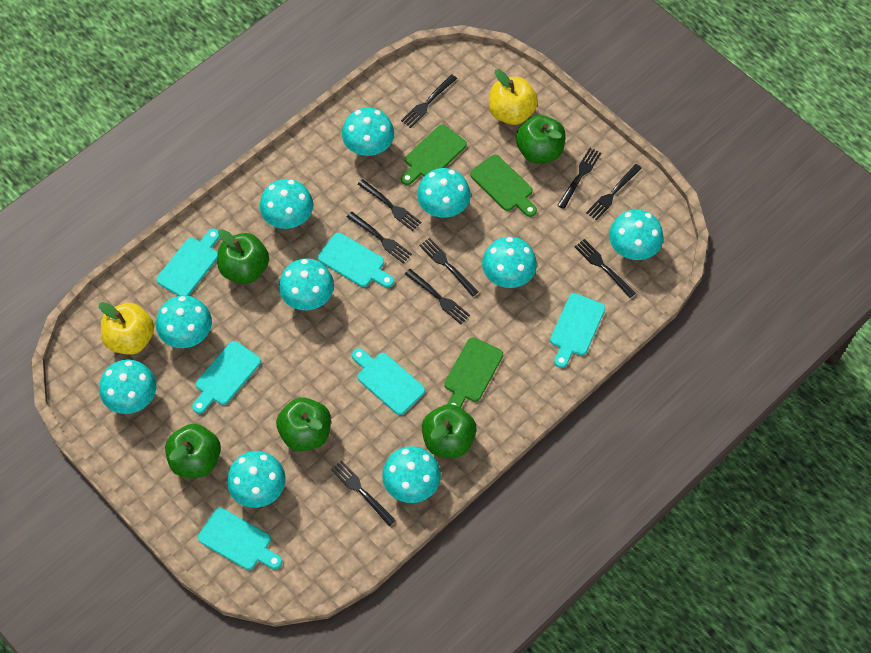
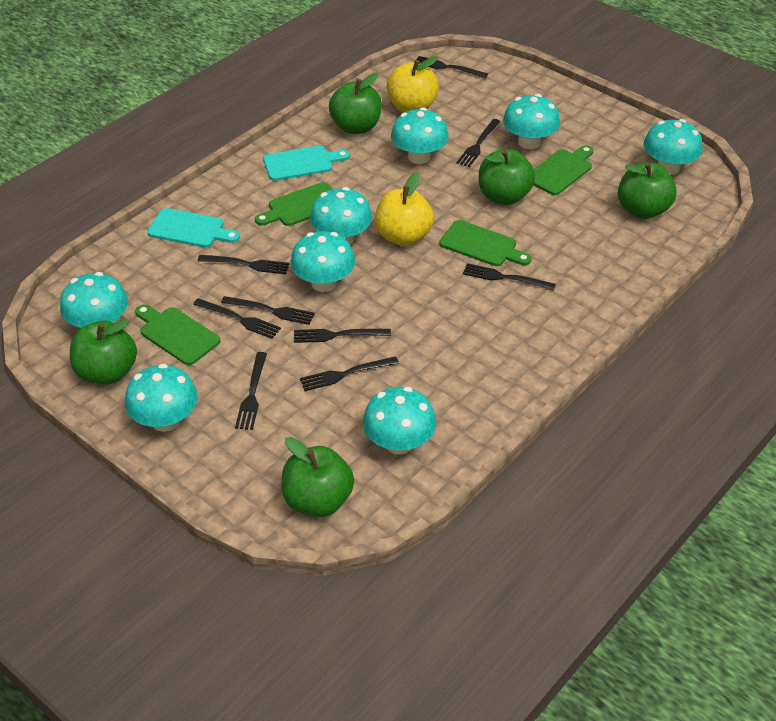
green cutting board: [401,125,467,185] [444,337,503,408] [470,155,537,217] = 3 -> [135,304,220,365] [255,182,332,226] [439,220,532,266] [534,145,593,195] = 4
turquoise cutting board: [156,229,220,296] [192,341,261,414] [198,508,282,570] [318,233,394,288] [352,348,425,415] [550,293,605,368] = 6 -> [147,208,240,248] [263,146,350,181] = 2
turquoise mushroom: [99,359,156,414] [156,295,212,348] [227,451,286,508] [260,179,313,229] [279,259,334,310] [342,108,394,156] [382,446,441,503] [417,168,471,218] [482,237,537,288] [609,209,663,260] = 10 -> [60,272,128,328] [125,364,198,432] [291,231,355,292] [310,187,372,244] [363,387,436,455] [391,107,449,164] [503,94,560,149] [644,119,703,175] = 8

